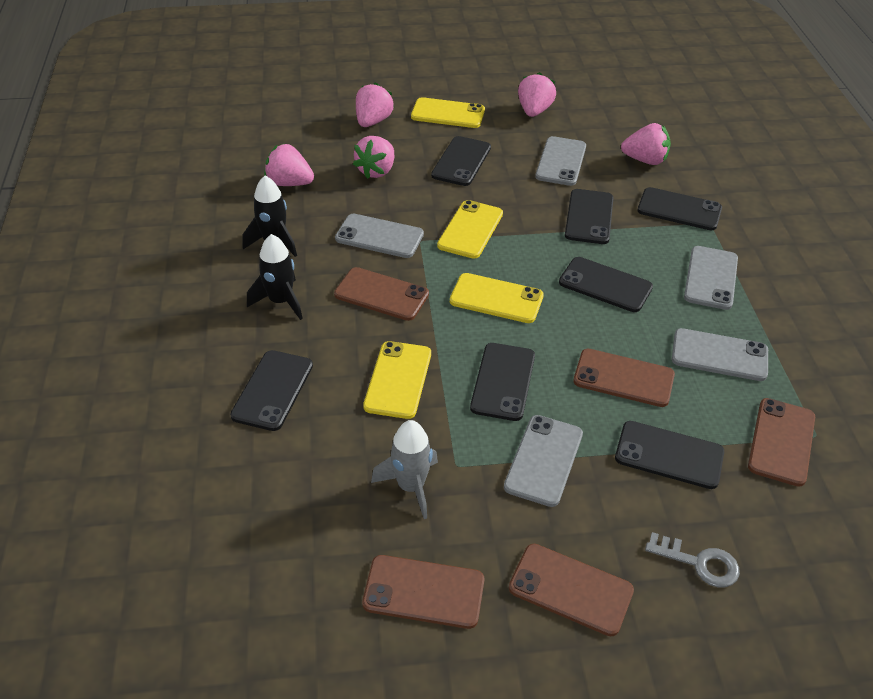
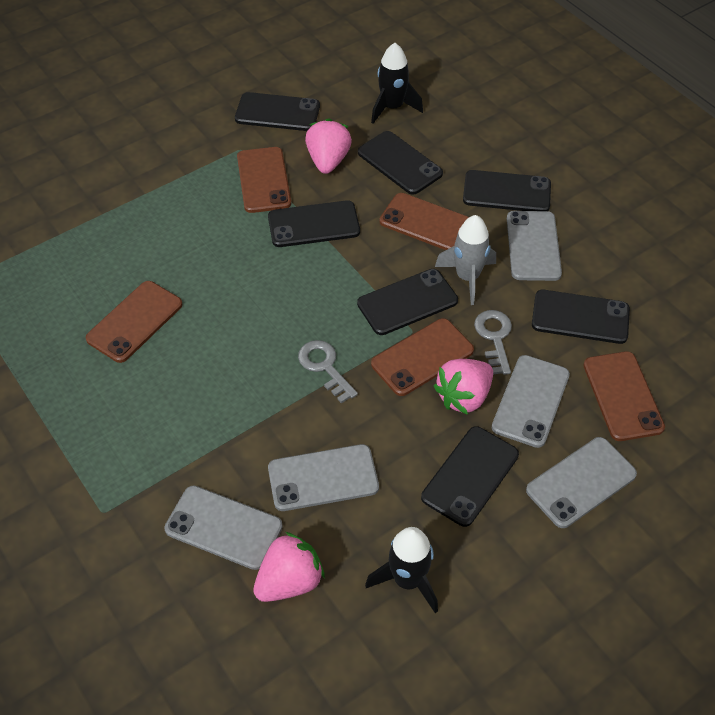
grey key: [645,532,740,587] = 1 -> [298,340,358,403] [474,310,512,375] = 2
pink strawberry: [264,144,314,186] [353,136,394,179] [356,82,394,127] [518,72,556,117] [621,123,671,165] = 5 -> [253,532,325,602] [305,118,352,174] [433,359,493,415] = 3
yellow phone: [363,341,431,419] [411,97,485,128] [437,200,503,259] [450,273,544,323] = 4 -> none = 0

